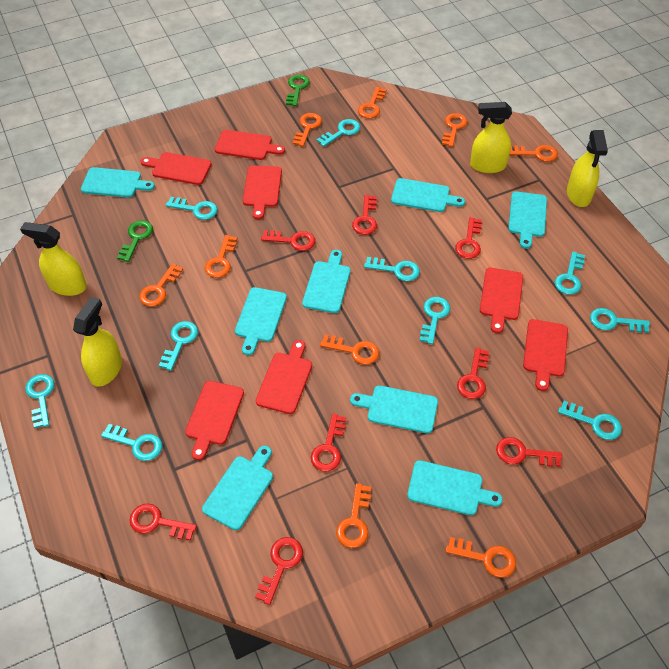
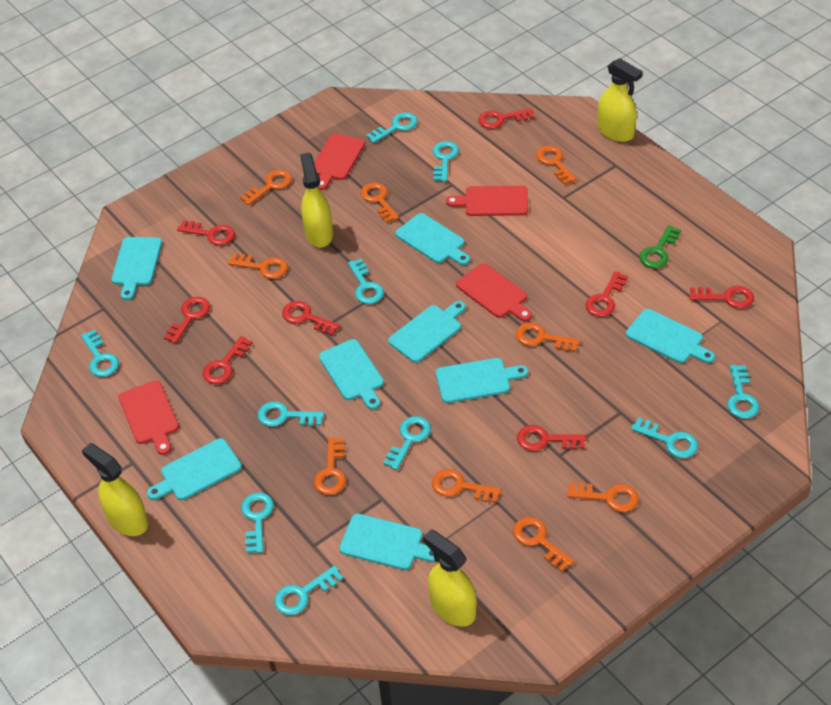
green key: [117,220,153,262] [286,75,310,106] = 2 -> [639,225,681,268] = 1
red cutting board: [140,152,212,185] [185,381,244,460] [215,130,285,160] [243,166,282,219] [256,340,312,414] [480,268,523,333] [523,319,568,391] = 7 -> [119,381,179,455] [314,134,365,190] [446,186,528,216] [456,263,532,321] = 4

